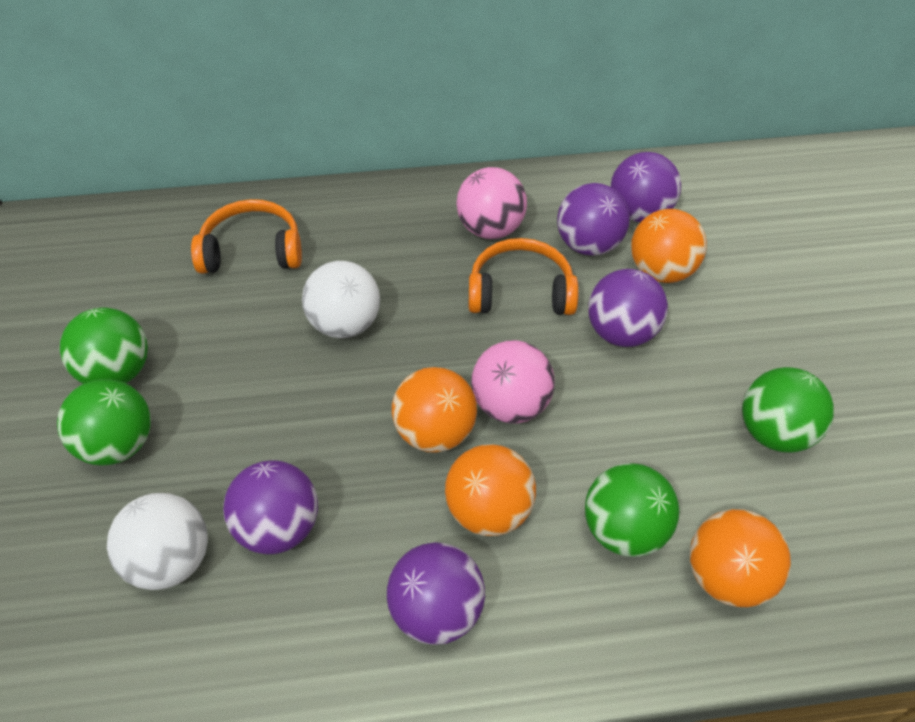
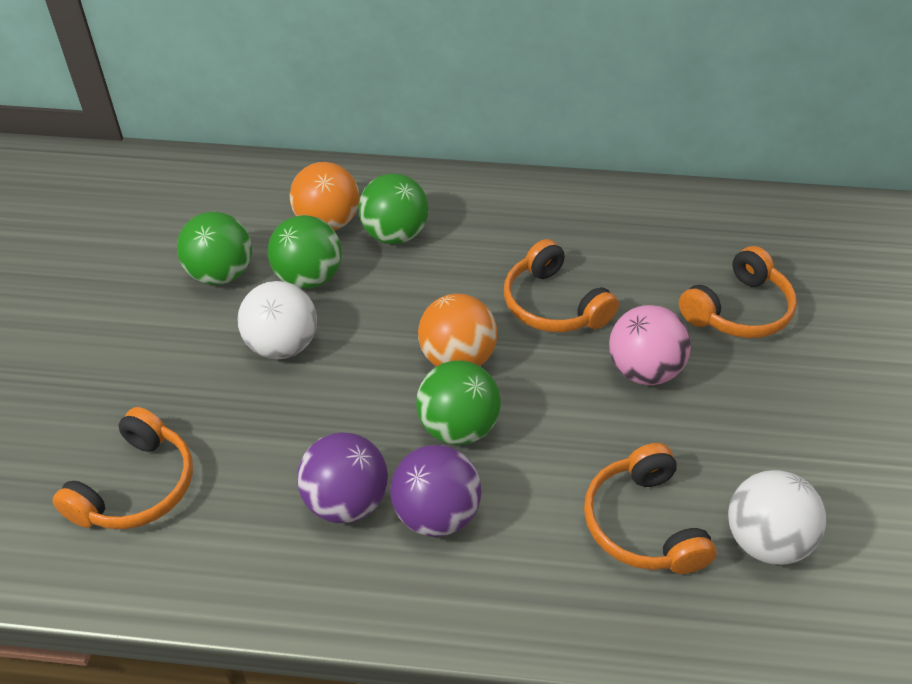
orange ball: [392,367,477,453] [445,444,536,536] [631,209,707,283] [690,509,791,607] = 4 -> [290,162,360,230] [418,294,497,367] = 2
orange headphones: [191,199,302,274] [468,238,579,315] = 2 -> [52,407,193,529] [504,239,619,332] [584,443,716,574] [679,246,797,338] = 4
pink ball: [456,167,527,239] [471,340,555,424] = 2 -> [609,305,691,385] = 1
purple ball: [223,460,318,554] [387,542,485,645] [557,183,630,256] [588,269,668,347] [610,152,681,222] = 5 -> [297,432,388,523] [390,445,481,537] = 2

